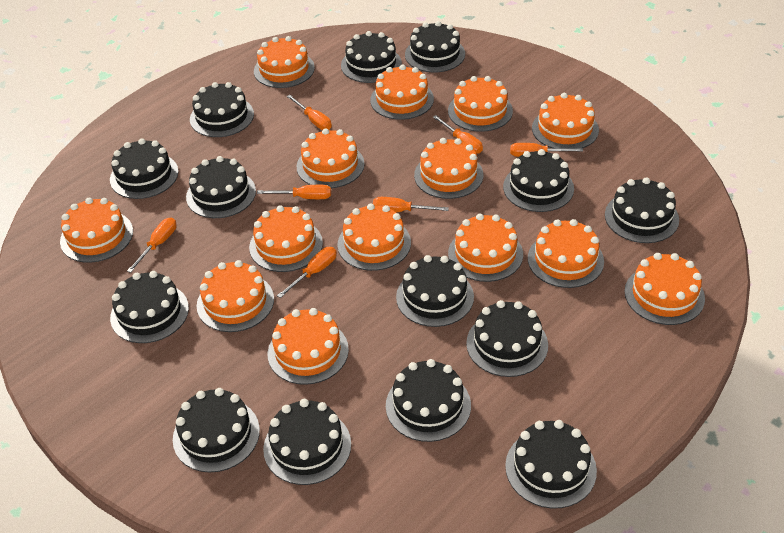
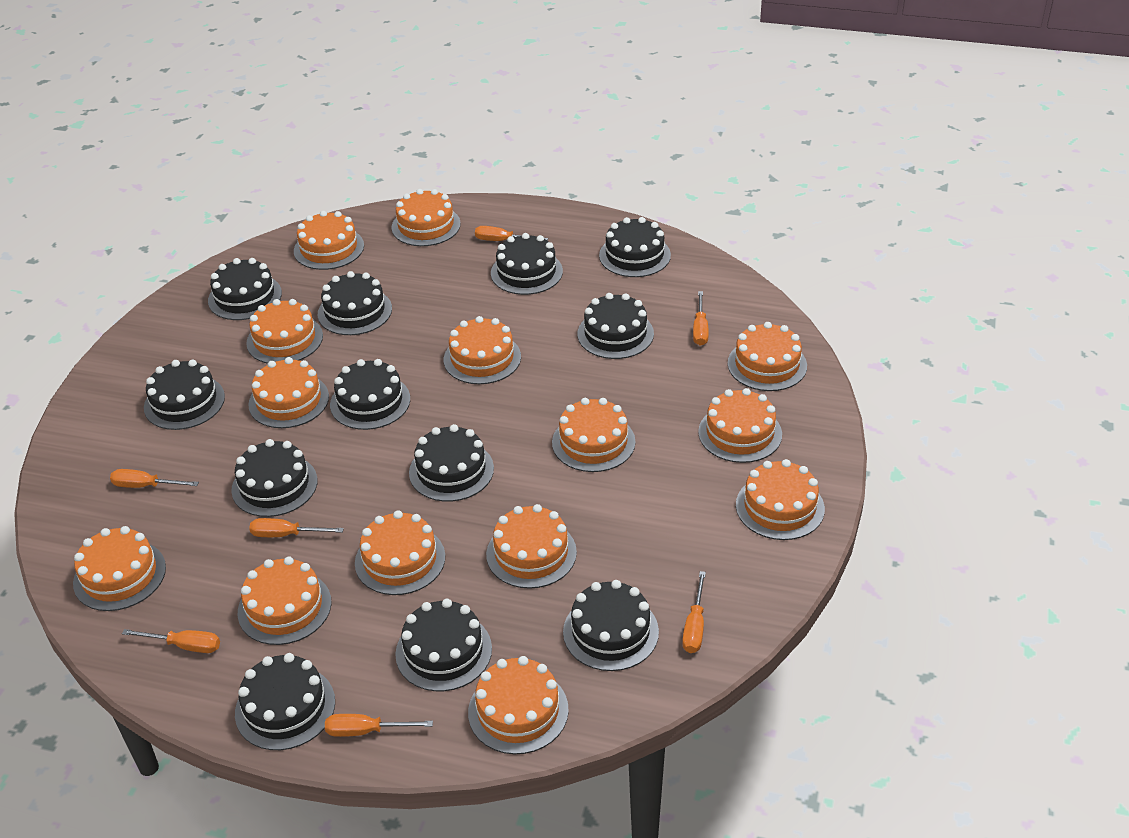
black cake: [110,138,178,199] [110,271,189,343] [173,388,260,473] [186,156,256,218] [190,82,254,137] [263,399,351,485] [341,31,402,83] [386,359,471,442] [396,255,474,327] [405,21,465,73] [466,300,548,377] [503,149,574,212] [505,420,597,508] [605,177,679,243] = 14 -> [144,359,225,430] [208,258,282,320] [231,439,318,517] [235,653,335,750] [318,271,392,335] [330,359,410,430] [395,599,492,691] [409,424,494,502] [491,233,563,295] [563,580,659,671] [578,293,654,359] [599,217,671,277] = 12

